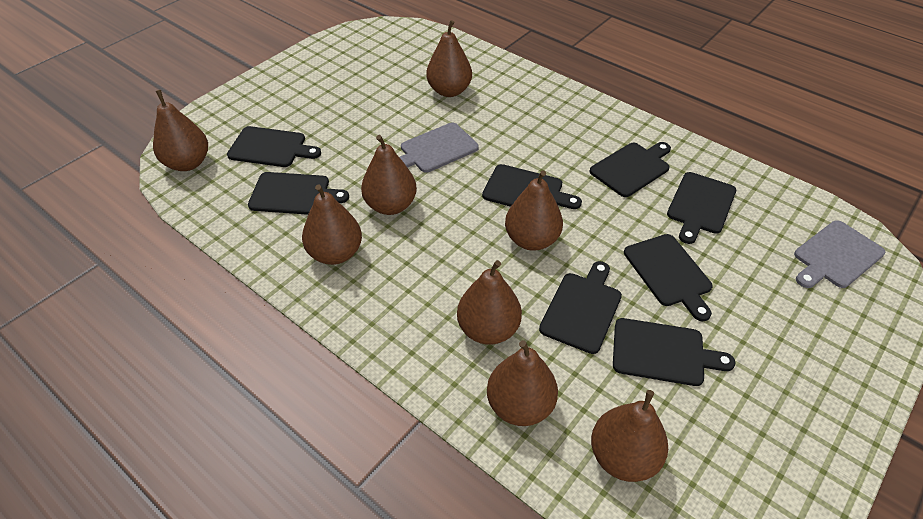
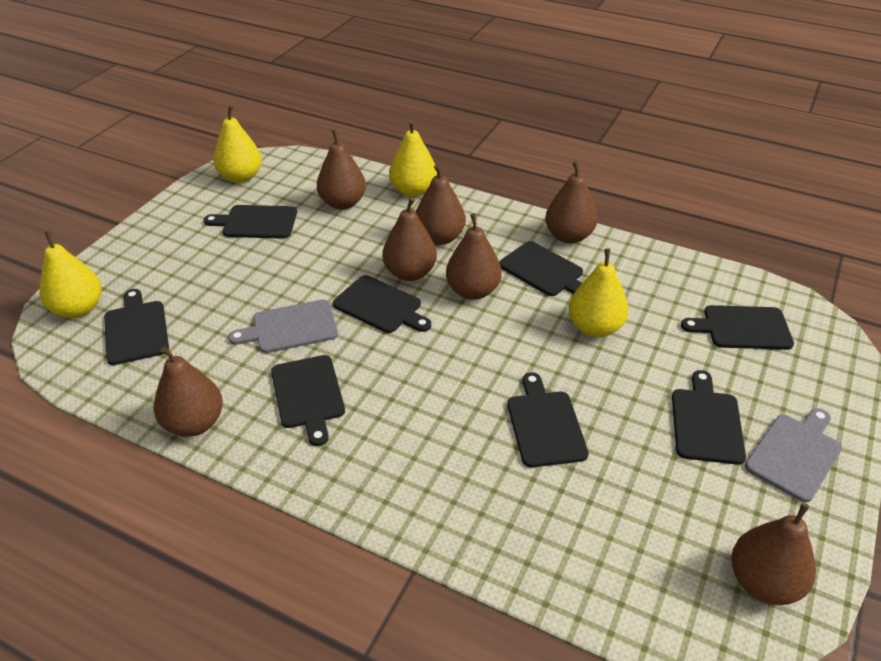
brown pear: [153,90,208,171] [302,185,362,265] [361,135,417,215] [426,20,472,97] [457,260,522,345] [487,340,558,426] [505,170,563,251] [591,390,668,482] = 8 -> [154,347,223,437] [317,129,366,210] [382,198,437,281] [416,165,466,245] [446,213,502,300] [545,161,598,243] [731,503,816,605] = 7
yellow pear: none = 0 -> [39,231,102,318] [213,105,262,183] [389,120,437,197] [569,248,628,337] = 4

